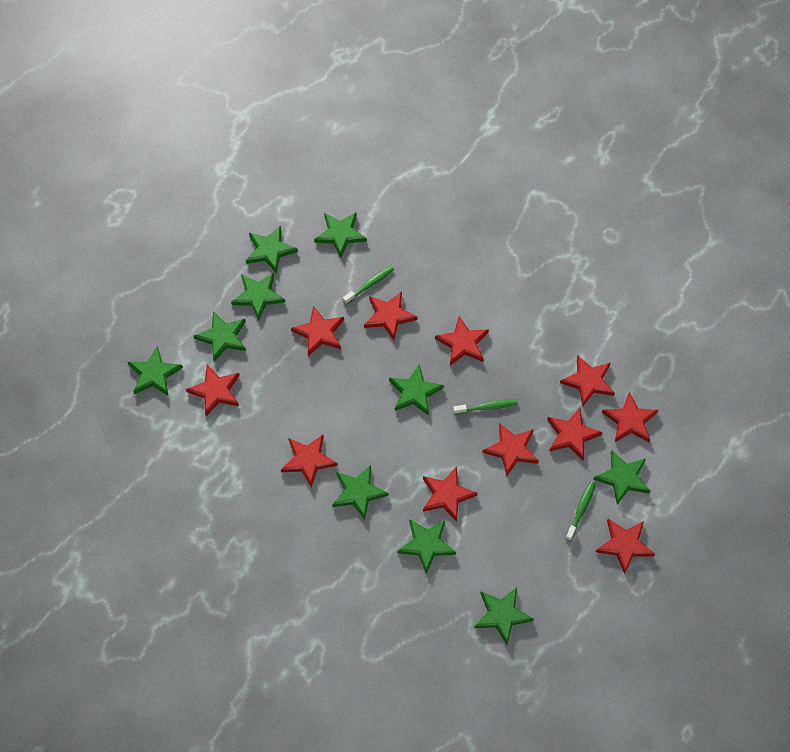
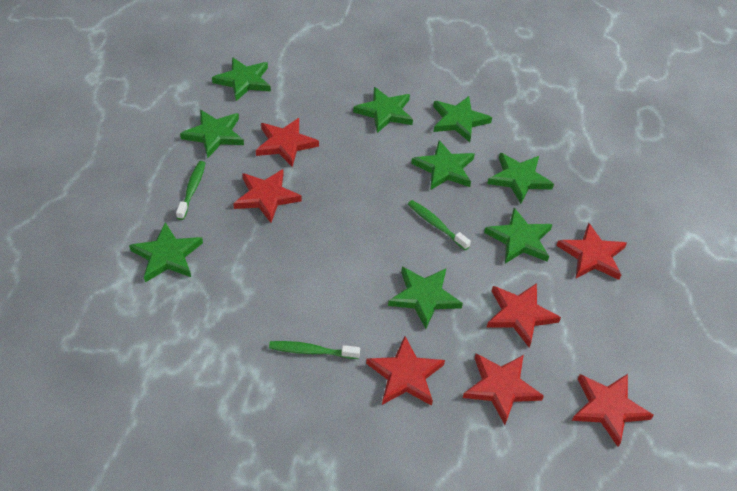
green star: [128,346,183,396] [194,311,246,362] [231,273,285,320] [246,225,298,274] [314,212,367,258] [332,465,389,520] [389,365,444,416] [397,519,456,574] [474,587,534,645] [593,450,650,505] = 10 -> [129,222,203,282] [180,110,244,158] [212,57,271,101] [353,87,413,133] [388,267,463,329] [411,140,475,190] [433,96,492,142] [484,208,553,263] [487,153,554,204] = 9
red star: [186,365,240,416] [281,435,338,488] [291,306,344,356] [364,291,418,340] [423,466,478,522] [435,316,489,365] [482,423,539,476] [547,408,602,460] [560,355,615,406] [596,519,655,574] [602,392,658,442] = 11 -> [233,169,302,223] [256,118,319,167] [366,336,445,406] [463,353,544,425] [486,283,561,347] [556,223,627,280] [572,374,654,447] = 7

